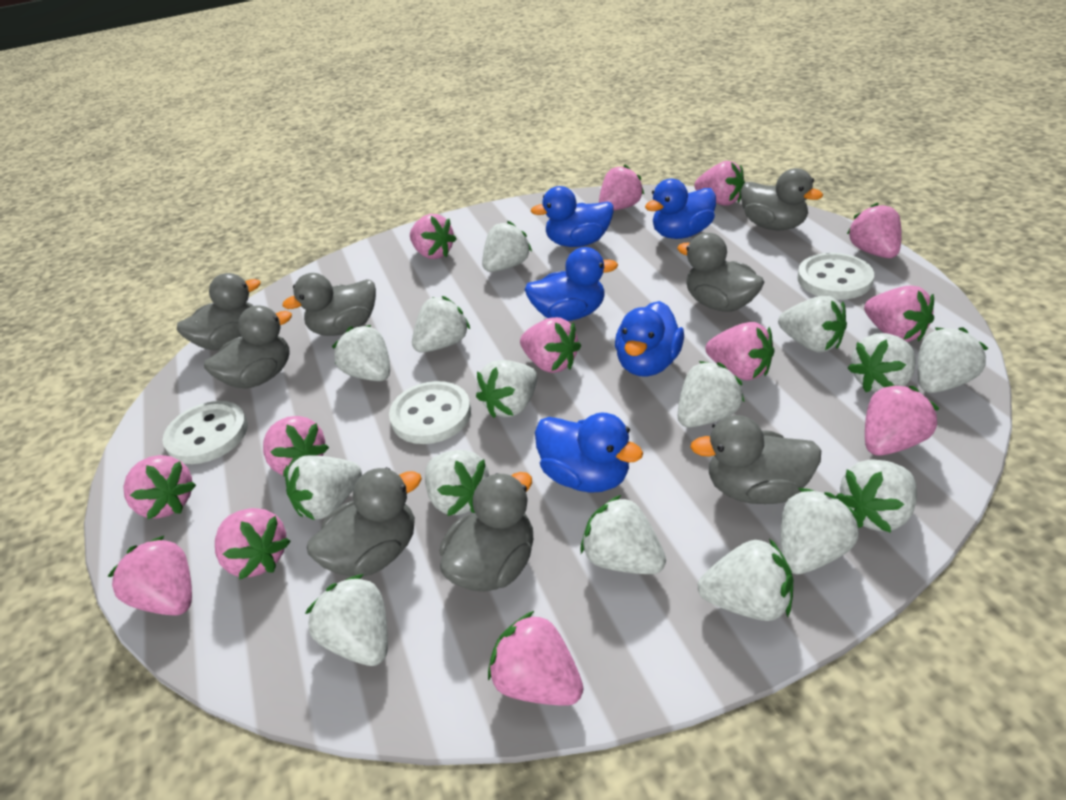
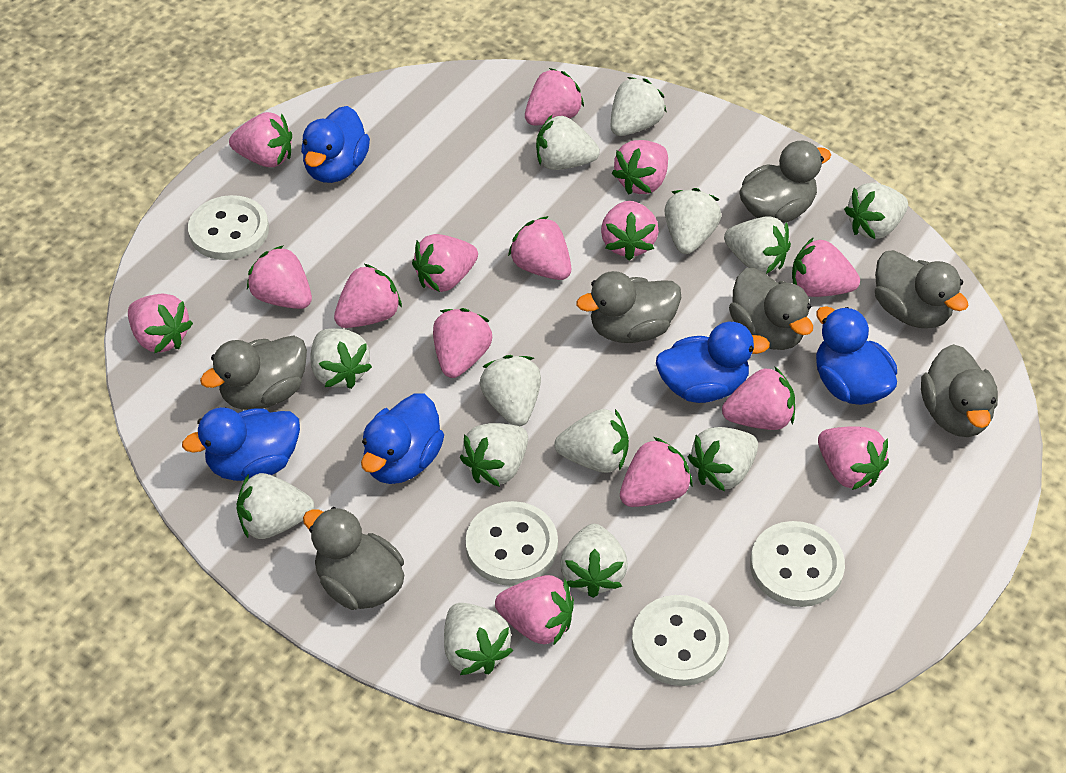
grey duck: [177,273,261,350] [204,305,292,388] [282,273,376,336] [307,467,422,577] [440,472,533,592] [677,233,764,312] [690,415,821,504] [741,168,823,230] = 8 -> [200,335,307,410] [303,507,404,610] [576,271,681,343] [729,268,813,350] [740,141,831,223] [875,250,969,328] [921,344,998,437] = 7
pink strawberry: [107,536,192,616] [123,455,196,519] [215,508,291,580] [263,416,329,477] [410,214,457,259] [488,611,583,706] [520,317,581,373] [599,165,644,211] [694,161,745,206] [705,322,774,381] [847,203,902,258] [864,285,934,342] [865,384,939,456] = 13 -> [128,293,193,353] [229,112,292,167] [247,245,312,309] [334,264,402,328] [412,234,478,292] [433,308,492,378] [495,575,574,646] [508,216,571,280] [525,68,584,126] [601,201,659,260] [611,140,668,194] [620,437,693,507] [722,366,795,430] [792,237,860,297] [818,426,889,490] = 15
white button: [162,401,248,464] [389,381,471,444] [797,253,874,300] = 3 -> [188,195,269,260] [465,501,558,586] [632,595,729,686] [750,521,845,607] = 4
white strawberry: [285,455,362,520] [305,574,388,666] [332,325,390,381] [412,296,470,353] [425,450,489,516] [476,360,538,418] [482,221,532,272] [581,495,666,574] [678,361,745,428] [698,538,793,621] [778,296,847,353] [780,488,860,574] [836,459,917,533] [847,333,916,392] [918,327,988,393] = 15 -> [236,473,315,539] [310,328,372,389] [444,603,513,675] [460,423,528,487] [480,355,541,426] [536,115,600,170] [554,409,629,473] [560,524,628,598] [611,77,667,136] [665,188,721,254] [688,427,758,492] [724,216,791,274] [844,183,908,239] = 13

